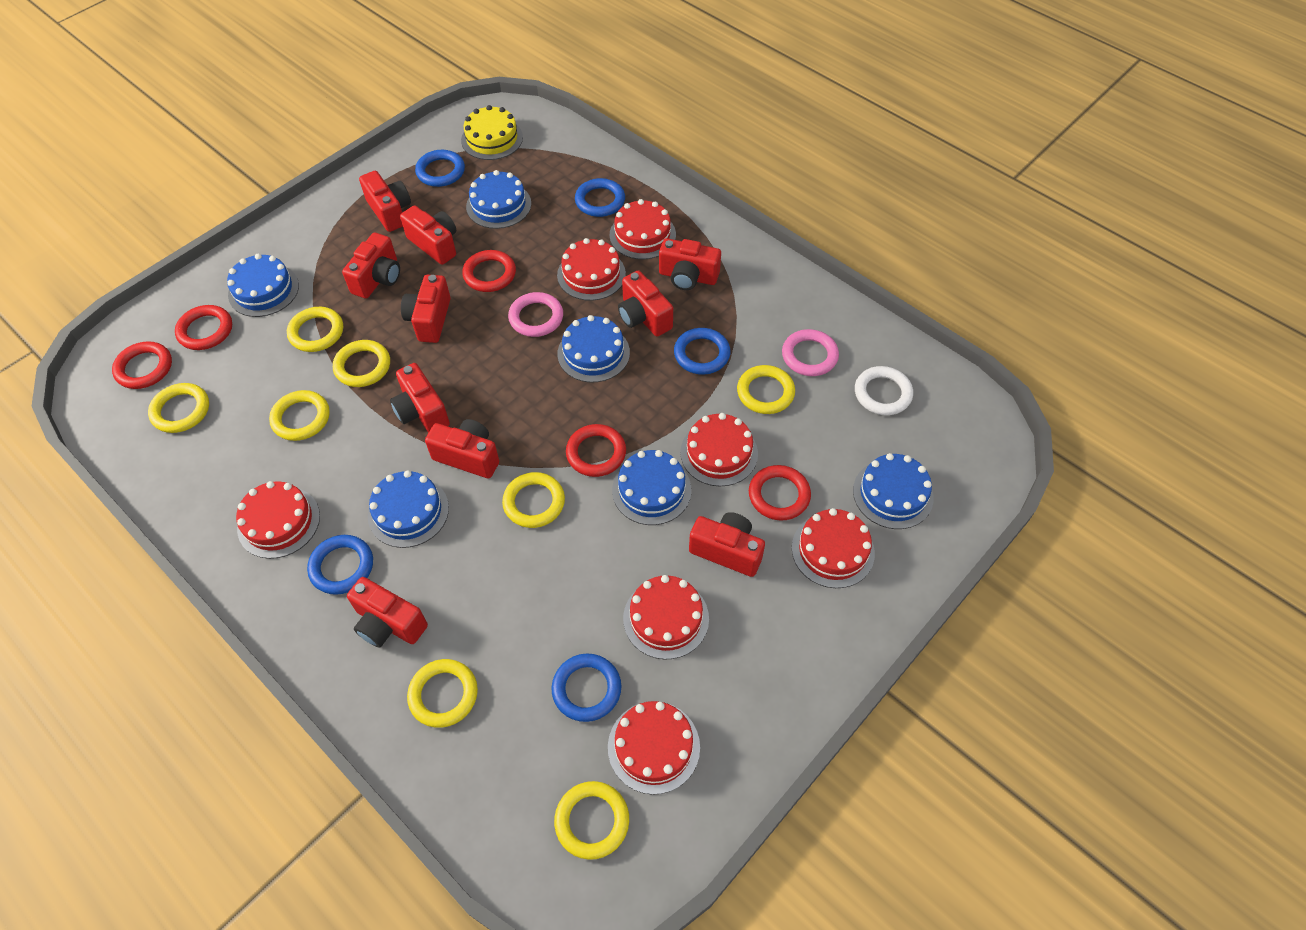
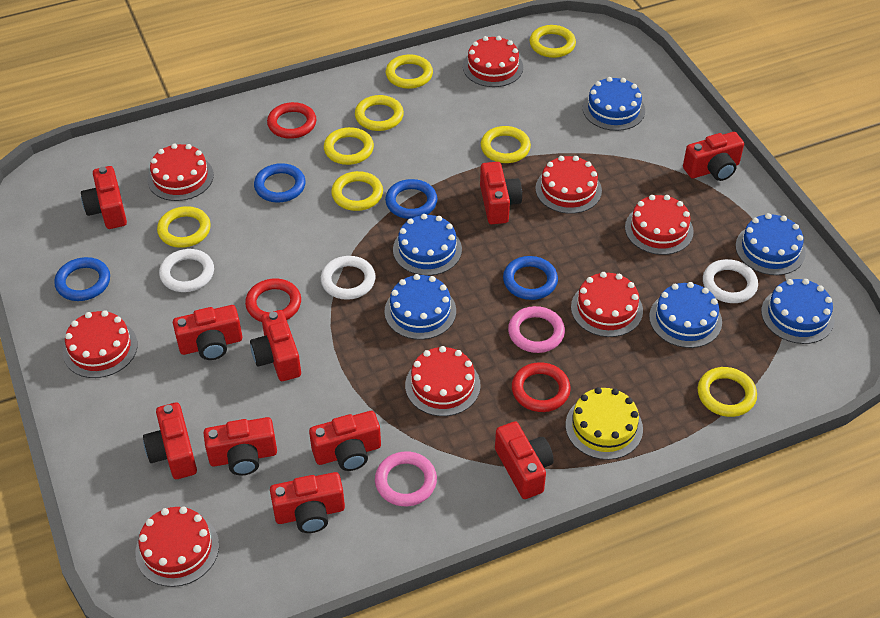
blue ring: [307,535,373,595] [415,150,465,187] [552,653,622,722] [575,178,625,217] [674,328,730,375] = 5 -> [54,257,110,301] [254,163,306,203] [385,179,438,219] [503,256,558,300] = 4
red cake: [236,481,320,559] [557,238,626,301] [608,701,700,795] [610,199,676,259] [623,575,709,660] [680,413,758,486] [792,508,875,588] = 7 -> [63,310,138,378] [135,506,219,587] [147,144,214,201] [405,346,481,416] [463,36,523,87] [535,156,602,214] [571,272,643,337] [625,195,694,255] = 8
red ring: [112,341,172,389] [175,305,232,350] [462,250,516,292] [566,424,626,477] [749,465,811,520] = 5 -> [245,278,301,322] [267,102,316,139] [512,362,571,412] = 3
white ring: [855,366,913,415] = 1 -> [159,249,214,292] [321,256,376,300] [703,259,758,303] = 3

